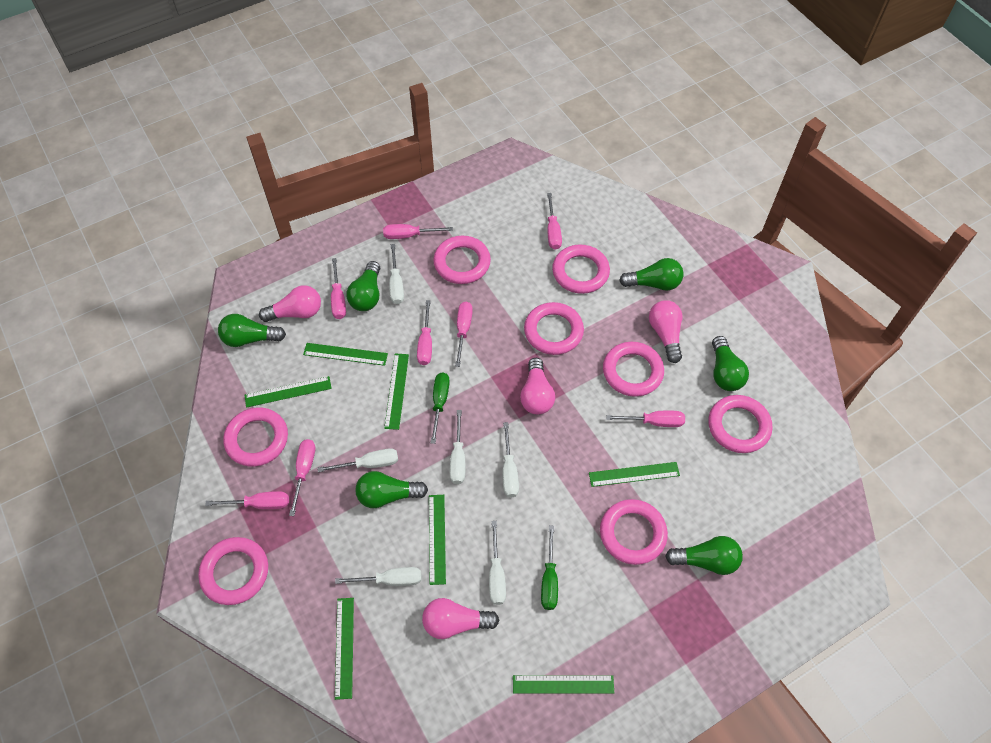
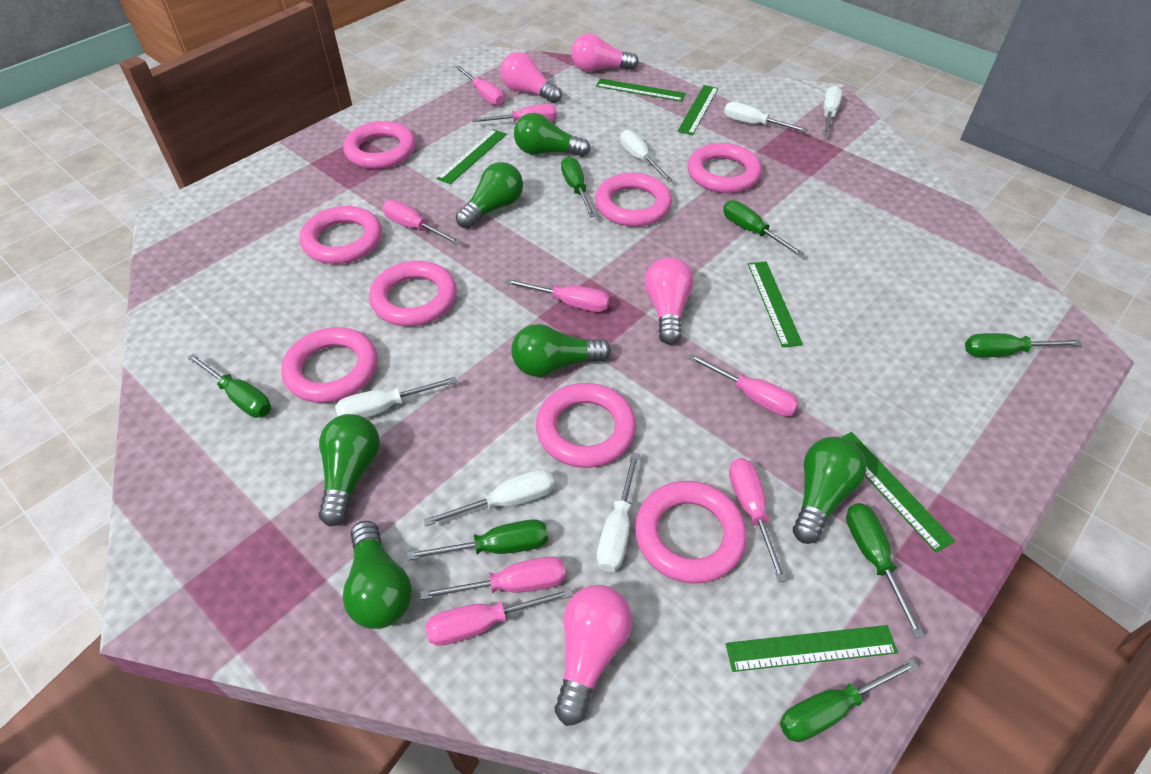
green ruler: [244,376,332,408] [303,343,388,366] [335,598,354,700] [384,354,409,430] [429,495,446,585] [513,675,614,694] [589,462,680,487] = 7 -> [436,129,507,184] [596,78,686,102] [677,85,718,135] [725,625,898,672] [748,261,803,347] [842,432,955,553] = 6
green screwdriver: [430,372,450,444] [541,525,558,610] = 2 -> [187,354,271,418] [407,519,548,560] [561,156,596,217] [723,200,804,256] [780,658,919,742] [846,503,925,638] [965,333,1082,357] = 7

